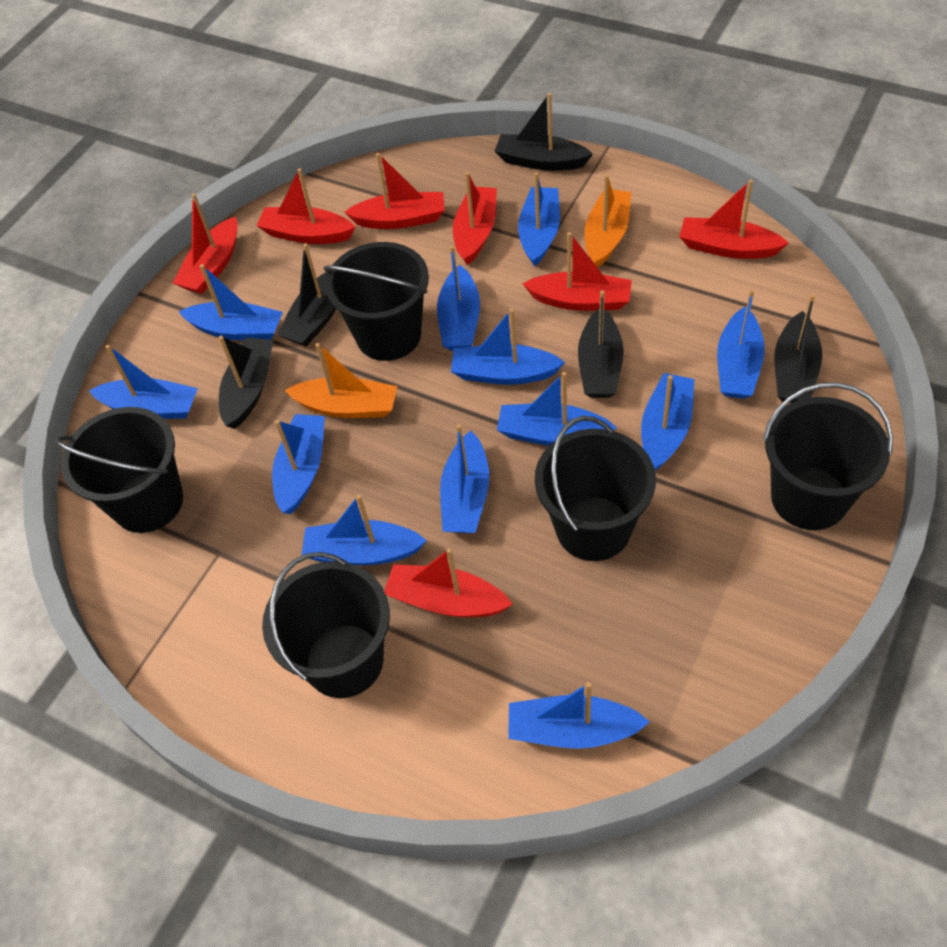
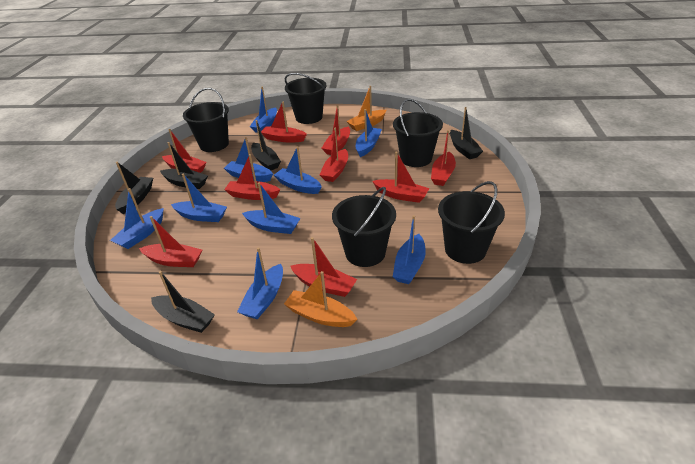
blue boat: [89,345,198,419] [179,264,283,340] [272,414,325,514] [301,495,427,565] [437,245,480,351] [440,424,489,533] [451,309,565,385] [497,372,617,446] [508,682,650,749] [518,172,560,266] [641,373,694,471] [717,289,765,399] = 12 -> [110,188,164,249] [171,173,227,222] [224,137,273,182] [237,247,283,320] [242,182,301,234] [250,87,277,133] [274,147,322,194] [356,109,382,157] [393,215,426,284] = 9
red boat: [173,193,238,294] [256,168,355,244] [344,153,445,229] [384,548,513,617] [453,172,497,265] [523,232,632,311] [679,179,789,259] = 7 -> [139,216,202,267] [162,129,207,173] [224,154,280,200] [261,102,307,142] [290,237,357,297] [320,128,348,182] [322,105,350,155] [372,152,429,203] [431,130,456,186] = 9

